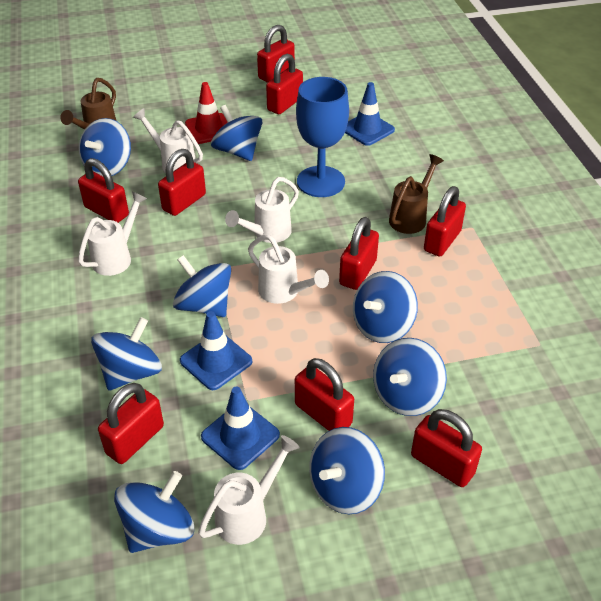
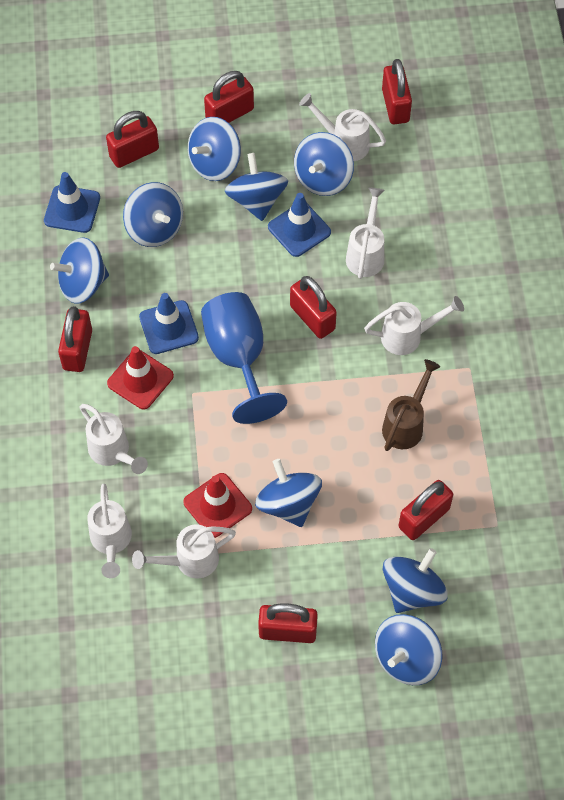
brown watering can: [60,78,116,130] [389,154,444,234] = 2 -> [382,359,440,451] = 1
red padlock: [78,158,129,223] [98,383,164,464] [158,149,206,216] [257,25,295,83] [266,54,303,114] [295,358,354,431] [339,217,379,290] [411,409,482,487] [424,186,466,256] = 9 -> [58,306,92,372] [106,111,159,168] [204,71,254,123] [258,603,318,643] [290,276,337,339] [382,59,412,124] [398,480,453,540] = 7
red traffic cone: [185,82,228,144] = 1 -> [107,346,174,409] [183,473,252,538] = 2
white watering can: [78,191,148,276] [133,108,203,173] [198,435,300,545] [225,177,299,243] [248,235,329,304] = 5 -> [79,404,148,474] [87,484,132,578] [132,524,236,578] [299,93,386,161] [346,187,385,279] [364,296,464,355] = 6

